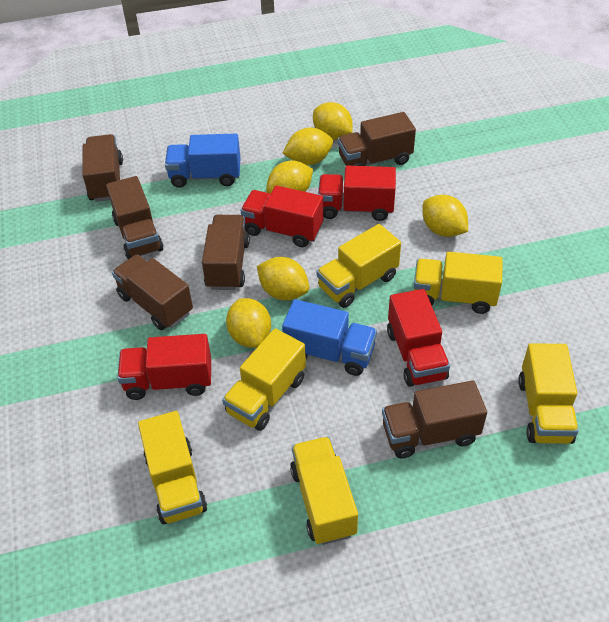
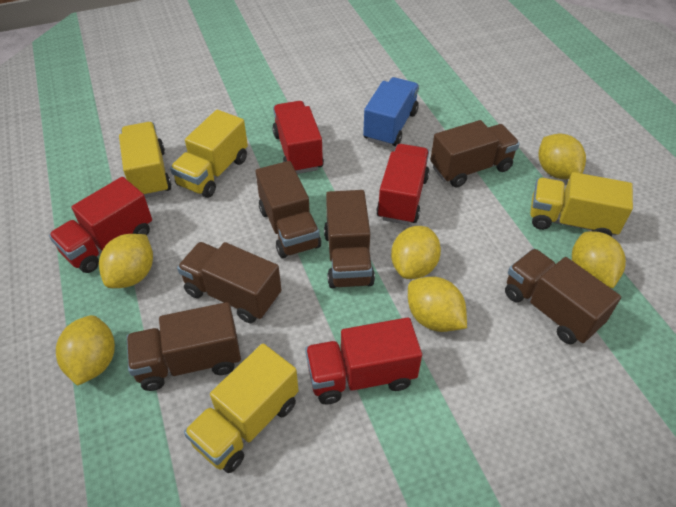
blue truck: [165,134,241,188] [282,299,377,376] = 2 -> [363,77,419,147] = 1
yellow truck: [138,411,207,524] [222,328,306,431] [290,437,358,545] [316,224,401,308] [414,252,503,314] [518,343,579,444] = 6 -> [119,122,171,198] [170,110,248,198] [184,344,299,473] [530,172,633,237] = 4

